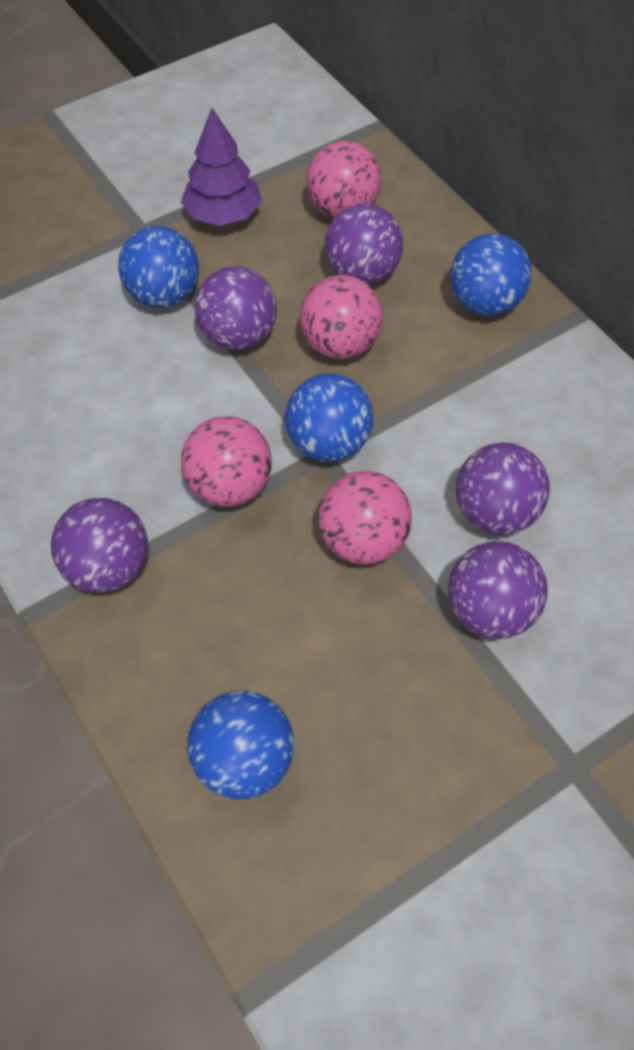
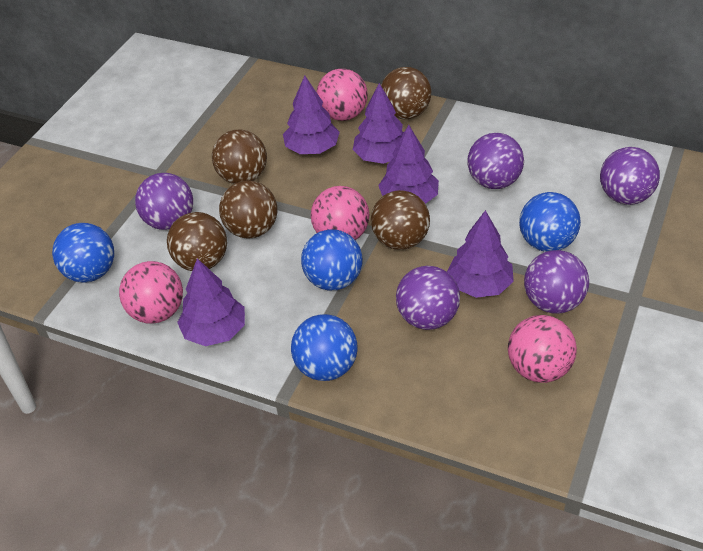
brown ball: none = 0 -> [167,212,227,271] [212,130,267,184] [219,180,278,239] [371,190,430,250] [381,67,431,119] = 5
purple tree: [181,108,262,226] = 1 -> [177,258,245,346] [283,76,340,154] [353,83,404,164] [378,125,439,204] [447,210,514,298] = 5

